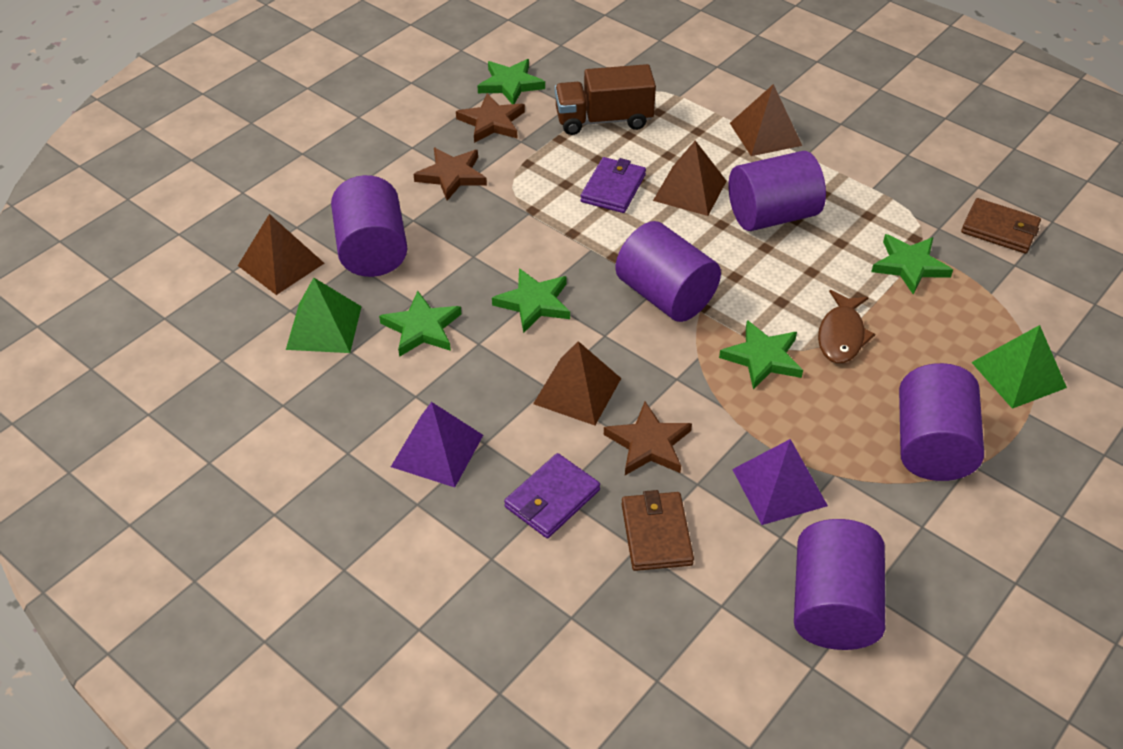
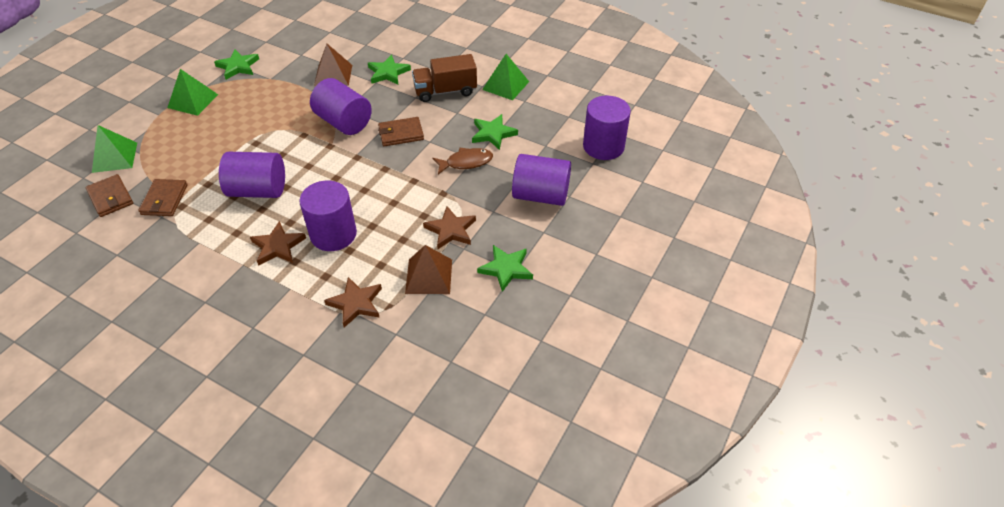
brown pyramid: [238,214,324,295] [533,341,621,425] [653,140,726,216] [730,84,802,156] = 4 -> [314,44,352,86] [405,245,452,294] = 2
brown wallet: [622,490,694,571] [961,198,1041,254] = 2 -> [85,174,133,217] [138,179,188,216] [378,117,424,146] = 3
green pyramid: [286,278,362,353] [971,325,1067,409] = 2 -> [92,125,137,173] [167,69,218,116] [482,54,529,100] = 3
green star: [379,291,461,357] [477,59,545,104] [492,268,570,333] [719,320,803,390] [871,234,953,295] = 5 -> [214,50,259,80] [368,55,411,85] [472,114,518,150] [477,245,533,292] = 4
purple pyramid: [391,402,483,487] [732,439,828,525] = 2 -> none = 0
purple wallet: [504,453,600,538] [580,157,646,213] = 2 -> none = 0

